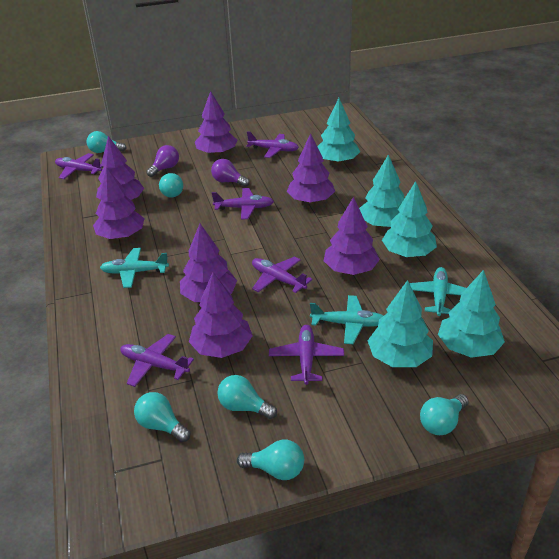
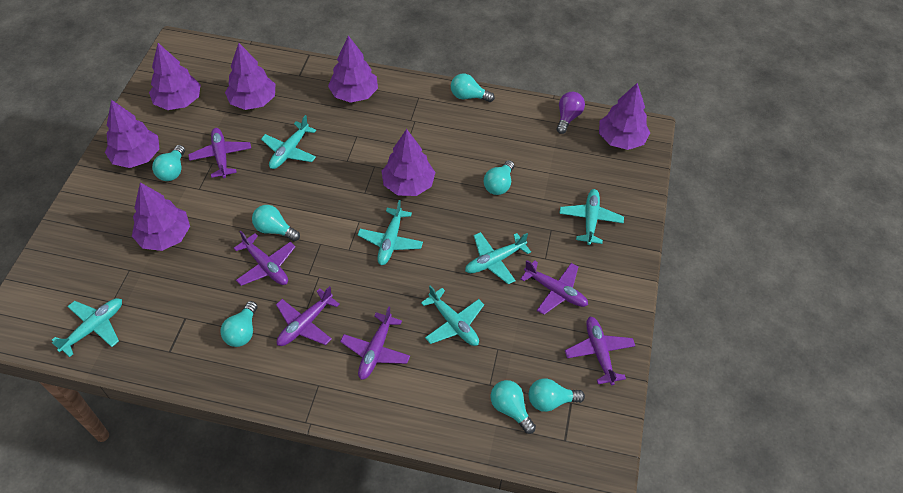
purple light bulb: [146,145,179,177] [211,159,250,187] = 2 -> [557,92,585,134] = 1
turquoise light bulb: [87,131,126,153] [134,392,190,442] [159,173,183,198] [217,375,277,419] [237,439,304,480] [420,394,469,435] = 6 -> [152,145,185,181] [220,301,258,347] [252,205,300,241] [451,73,495,102] [484,160,514,195] [491,380,536,434] [529,378,585,412] = 7
turquoise plane: [100,248,169,288] [310,295,383,344] [409,267,466,316] = 3 -> [52,298,122,357] [261,115,316,169] [357,200,423,265] [421,285,484,346] [465,232,531,285] [559,189,624,245] = 6
turquoise tree: [318,98,360,164] [359,154,404,228] [368,280,433,367] [382,181,437,257] [438,270,505,358] = 5 -> none = 0

